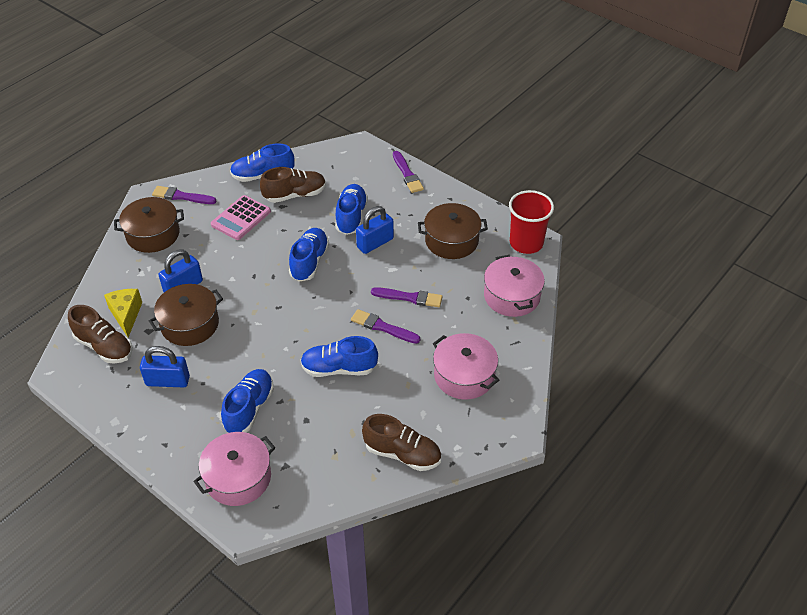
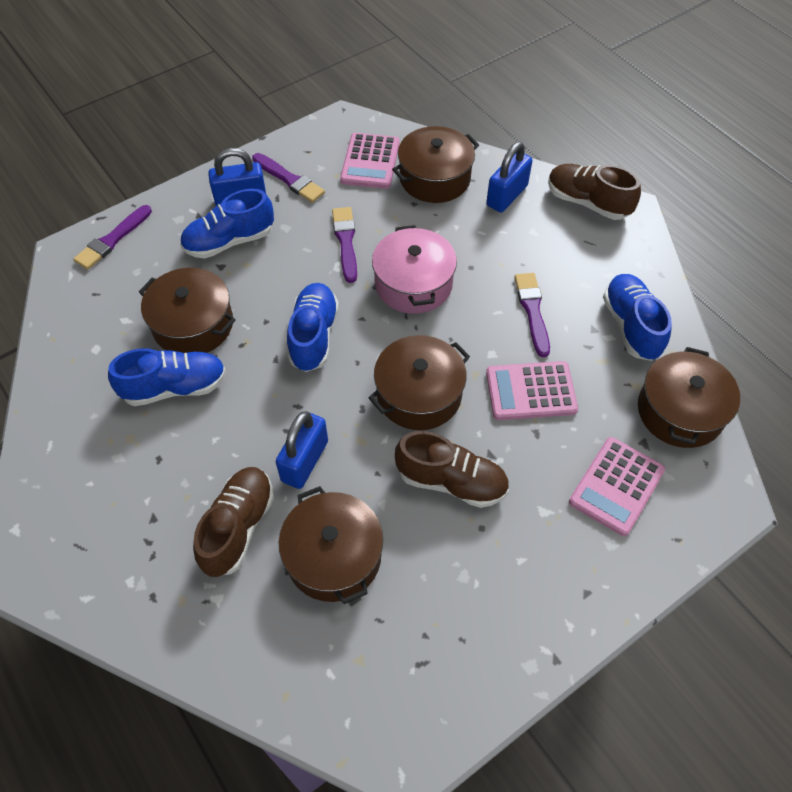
blue shoe: [221,369,274,433] [230,143,295,182] [289,228,329,282] [300,336,378,377] [335,184,368,235] = 5 -> [108,348,226,406] [180,189,274,259] [287,283,339,372] [603,274,672,361] = 4
brown pot: [114,197,184,253] [149,284,223,346] [418,203,488,259] = 3 -> [139,268,236,353] [279,486,383,604] [369,335,470,430] [392,126,479,203] [638,347,740,448] = 5
pink calculator: [211,195,271,240] = 1 -> [340,133,400,189] [486,361,578,420] [569,437,665,536] = 3
pink pot: [193,432,275,506] [433,333,499,400] [484,255,545,317] = 3 -> [372,225,457,314] = 1
red cup: [509,190,554,254] = 1 -> none = 0
yellow cheese: [104,289,142,338] = 1 -> none = 0

